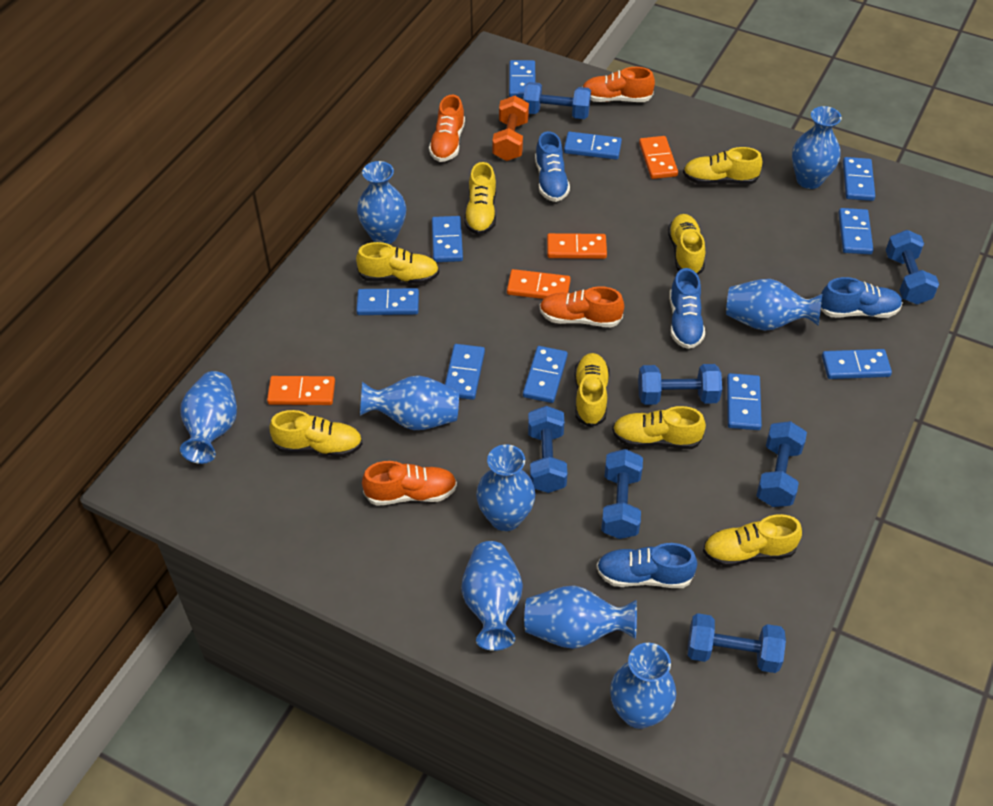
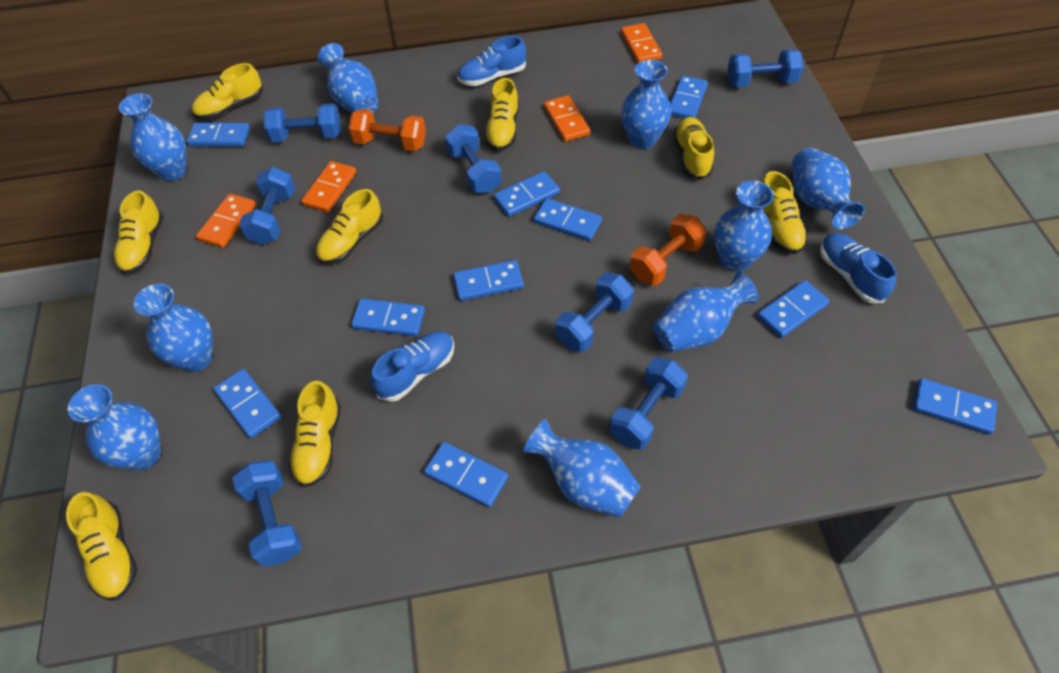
blue shoe: [535,131,570,202] [596,543,698,588] [669,268,705,349] [821,277,903,318] = 4 -> [371,331,454,402] [457,36,526,86] [820,233,897,303] = 3
orange dumbbell: [492,95,529,161] = 1 -> [348,109,426,151] [630,214,707,286] = 2
orange shoe: [362,461,457,506] [429,95,465,162] [539,286,624,327] [583,67,655,102] = 4 -> none = 0

